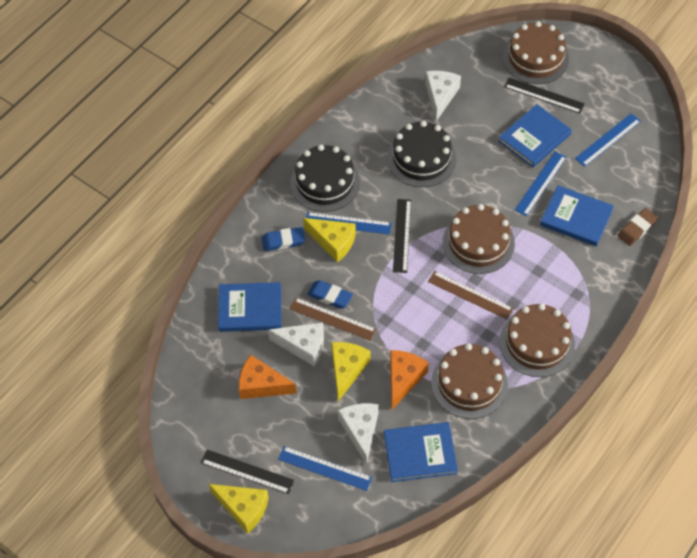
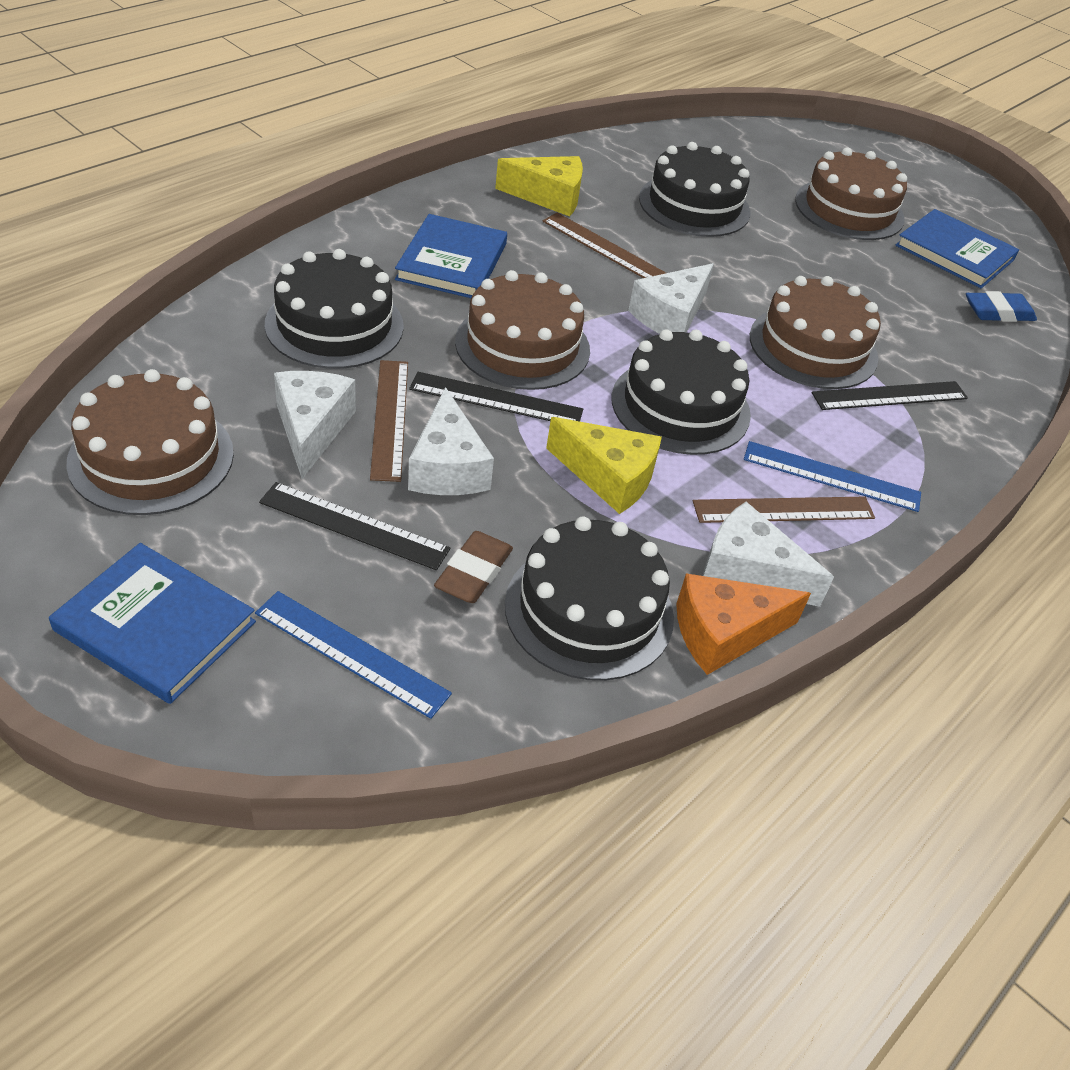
black cake: [290,145,360,212] [387,121,456,187] = 2 -> [265,249,404,369] [505,517,674,681] [612,329,751,455] [639,142,750,237] = 4
blue book: [218,282,281,332] [384,422,458,482] [498,104,572,167] [540,185,614,247] = 4 -> [49,543,256,704] [395,214,507,298] [895,209,1019,288] = 3
blue eraser: [262,227,305,251] [307,280,353,309] = 2 -> [966,291,1037,322] = 1
blue ruler: [278,446,372,491] [306,212,392,235] [514,151,567,217] [575,113,641,167] = 4 -> [255,591,452,719] [744,441,921,512] = 2
brown ruler: [290,297,377,341] [428,271,514,319] = 2 -> [370,360,408,482] [542,213,666,278] [693,497,875,523] = 3
orange cheese: [239,355,296,399] [390,350,429,409] = 2 -> [676,573,811,675] = 1
white cheese: [268,322,324,366] [338,403,379,465] [425,71,461,121] = 3 -> [274,371,356,479] [408,387,494,495] [628,263,714,334] [703,502,834,607] = 4
yellow cheese: [209,484,269,534] [303,218,356,263] [331,342,370,401] = 3 -> [495,156,583,217] [546,417,662,514] = 2

